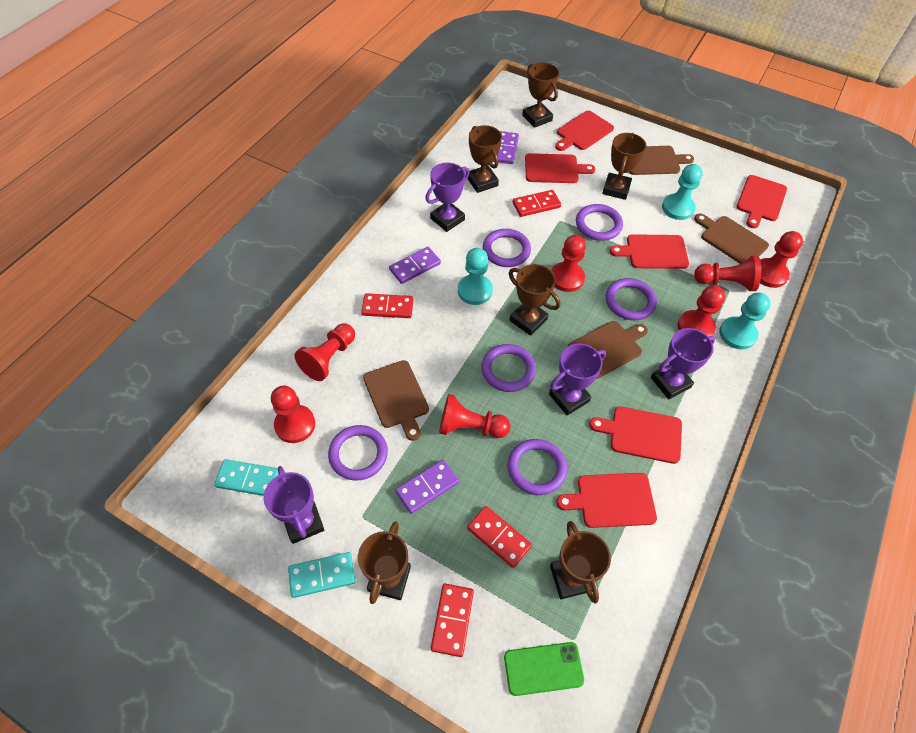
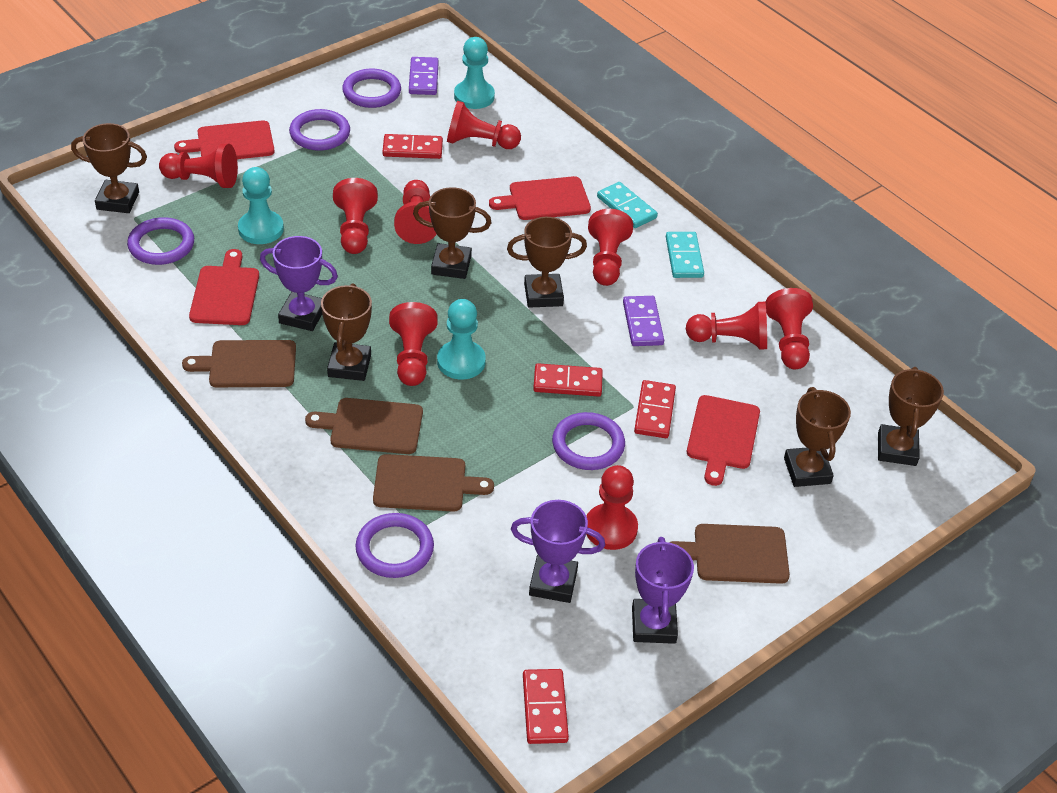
green phone: [504,642,584,696] = 1 -> none = 0
purple domino: [389,247,441,284] [395,460,459,514] [494,131,519,164] = 3 -> [409,57,439,95] [623,296,664,346] = 2
purple ring: [328,425,388,481] [481,344,536,392] [483,229,531,267] [508,439,567,495] [576,204,623,241] [606,278,657,320] = 6 -> [127,217,194,265] [289,109,350,151] [342,69,401,108] [355,513,434,578] [552,412,625,470] = 5
purple trophy: [264,466,324,544] [425,163,469,232] [549,344,606,416] [651,328,715,399] = 4 -> [260,236,338,331] [511,500,605,603] [632,537,694,644] = 3
red cutting board: [525,153,595,183] [555,111,614,151] [556,473,657,528] [589,406,682,464] [610,234,689,269] [737,175,787,228] = 6 -> [174,120,275,159] [189,249,259,325] [489,176,591,220] [687,395,760,486] = 4
red pawn: [271,386,315,443] [294,323,355,381] [439,394,510,438] [551,235,586,292] [678,286,725,337] [694,256,761,291] [760,231,803,288] = 7 -> [159,144,238,188] [333,178,378,254] [389,302,438,386] [394,180,437,244] [447,101,521,149] [586,465,638,550] [588,209,633,286] [686,302,767,350] [766,288,813,369] = 9

